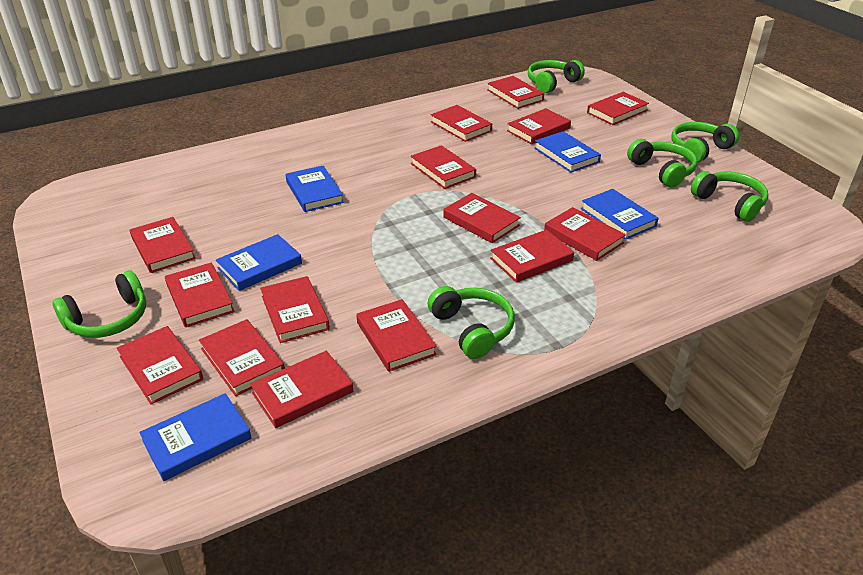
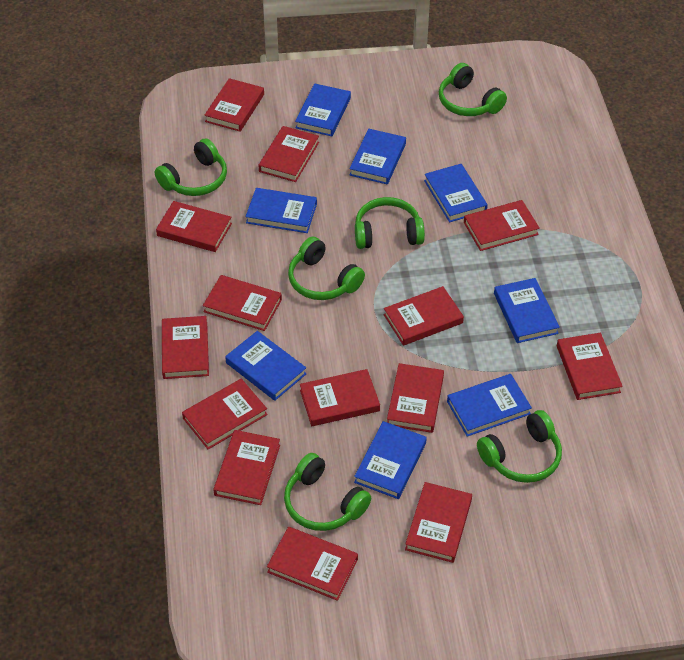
blue book: [139,393,251,481] [216,234,302,291] [285,166,344,212] [534,131,601,173] [581,189,659,240] = 5 -> [225,331,307,401] [245,188,317,233] [295,83,351,136] [349,129,406,185] [354,421,427,499] [424,164,488,222] [447,374,532,437] [494,278,560,343] = 8
red book: [117,326,203,404] [130,217,196,273] [165,262,235,327] [199,319,285,396] [250,351,353,428] [260,276,330,343] [356,299,437,372] [411,145,476,189] [431,105,492,142] [443,193,521,243] [488,76,544,109] [490,230,574,283] [507,108,571,144] [544,207,626,261] [587,92,649,125] = 15 -> [156,201,232,252] [162,316,209,379] [182,379,268,449] [203,275,282,331] [204,78,264,132] [213,430,280,505] [259,126,319,182] [267,527,358,601] [300,369,380,426] [384,286,464,346] [387,363,444,433] [405,482,472,563] [464,200,540,251] [557,333,623,400] = 14

